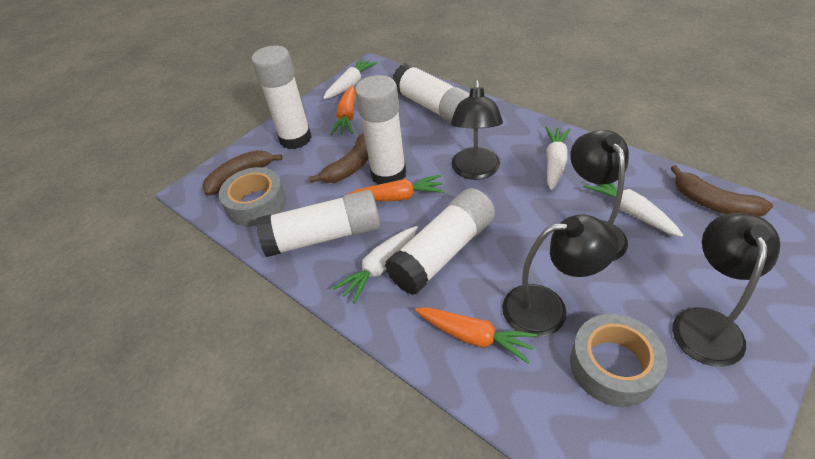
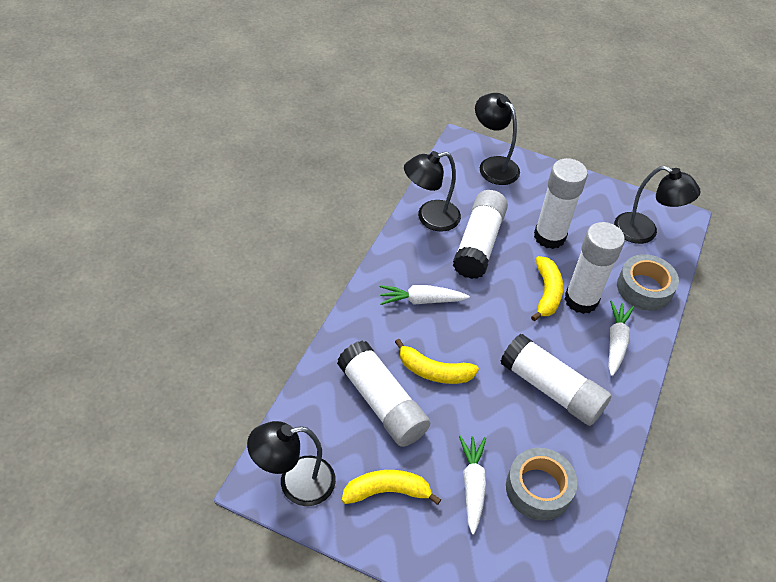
brown banana: [203,150,282,196] [309,134,369,183] [671,165,773,217] = 3 -> none = 0
orange carrot: [330,85,355,135] [347,175,444,201] [415,307,537,363] = 3 -> none = 0
white carrot: [323,58,378,99] [333,226,418,304] [545,127,571,190] [583,183,683,237] = 4 -> [380,285,470,305] [459,435,486,535] [608,301,634,376] = 3
yellow banana: none = 0 -> [342,470,441,505] [395,339,479,384] [531,256,563,321] = 3

